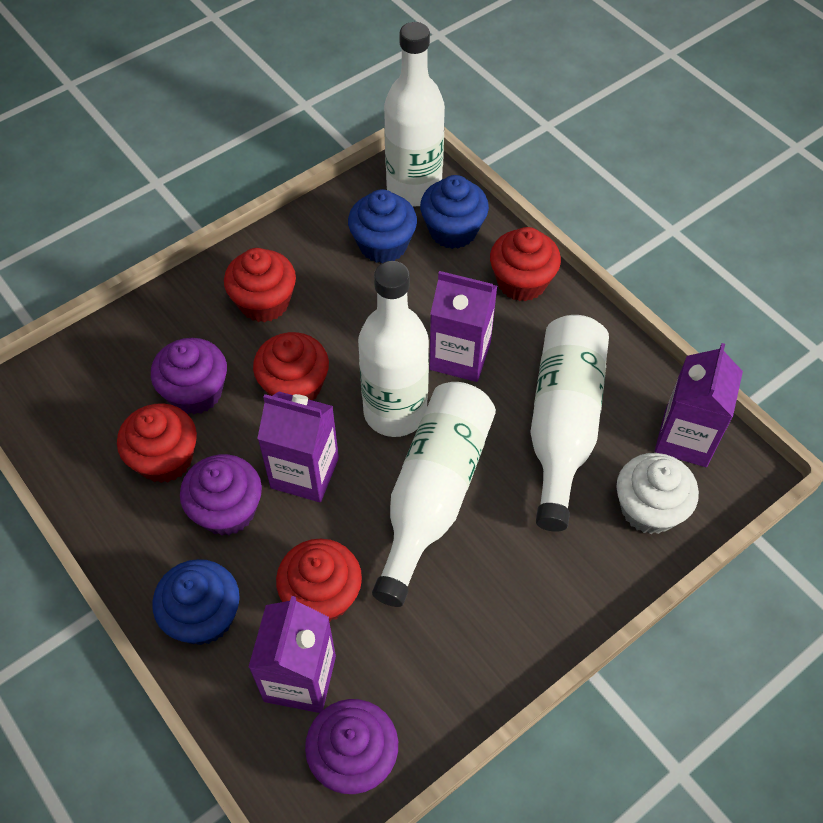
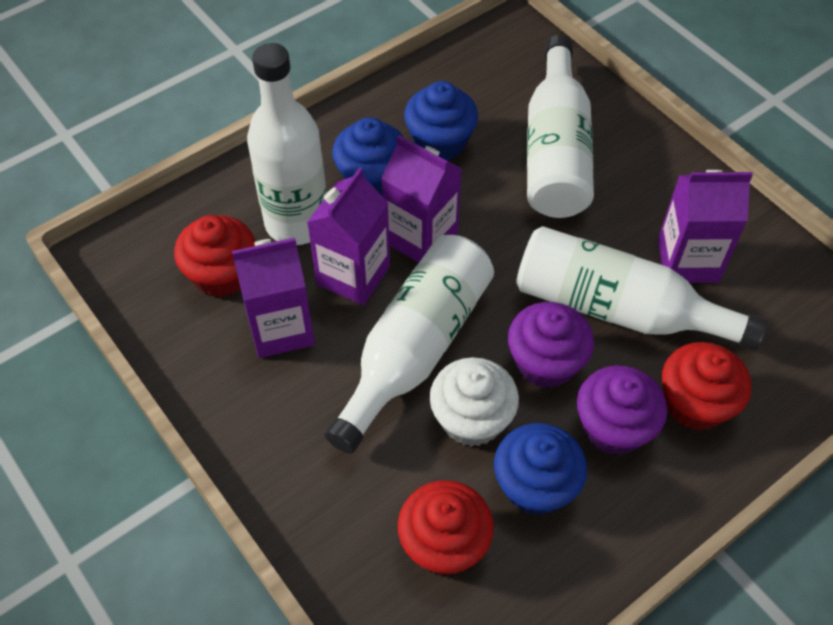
purple cupcake: [151,338,227,415] [180,454,262,536] [305,699,398,794] = 3 -> [508,302,594,388] [577,365,667,455] = 2
red cupcake: [117,403,197,483] [224,248,296,322] [253,332,329,400] [276,539,362,622] [490,227,561,301] = 5 -> [174,215,255,297] [398,480,494,576] [662,342,751,431] = 3

